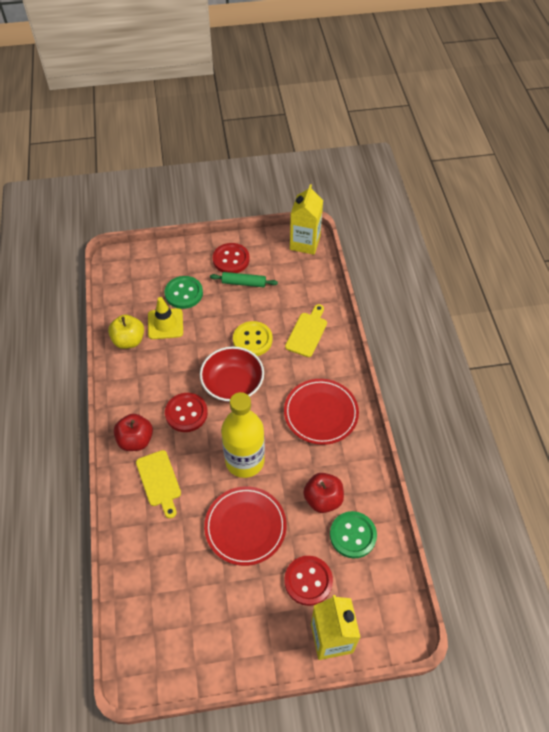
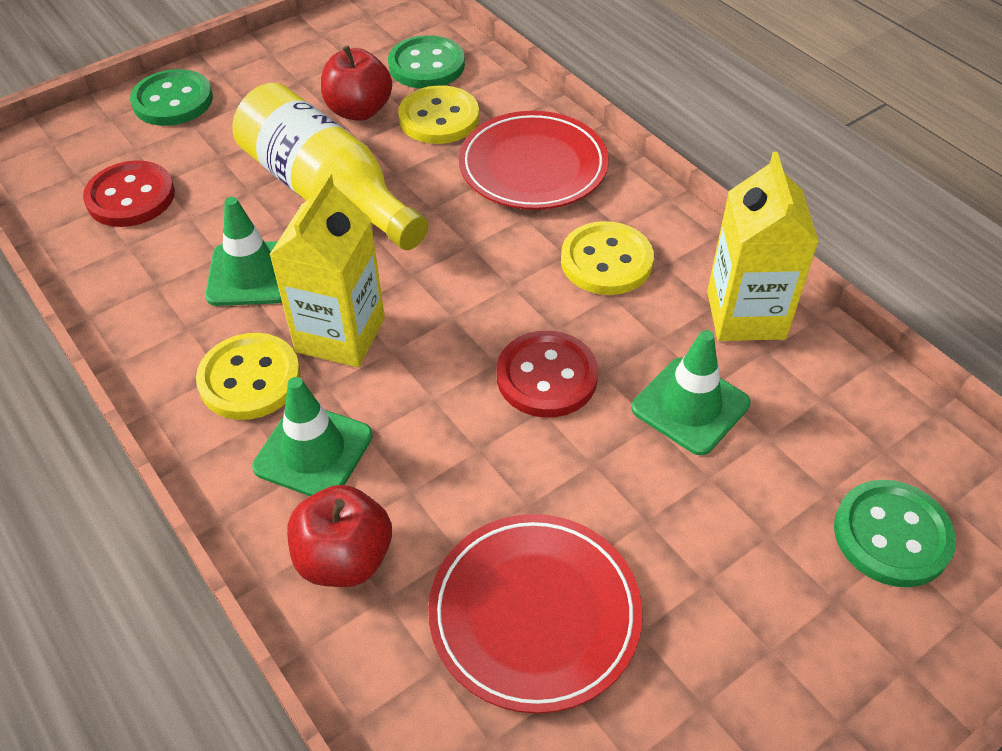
green button: [164,276,203,309] [330,511,377,558] = 2 -> [130,69,213,126] [388,35,465,89] [834,480,956,587] = 3
green rolling pin: [210,272,278,288] = 1 -> none = 0
green traffic cone: none = 0 -> [205,197,282,306] [252,377,373,496] [631,330,750,456] = 3
red bowl: [200,346,264,402] = 1 -> none = 0
red button: [165,393,208,432] [213,243,250,273] [284,556,333,606] = 3 -> [83,160,175,227] [497,331,598,418] = 2
yellow apple: [108,315,144,349] = 1 -> none = 0
yellow button: [233,321,273,356] = 1 -> [196,333,301,420] [398,85,479,144] [561,221,654,295] = 3
yellow cutting board: [136,450,181,519] [285,304,327,357] = 2 -> none = 0
yellow traffic cone: [148,297,183,339] = 1 -> none = 0

